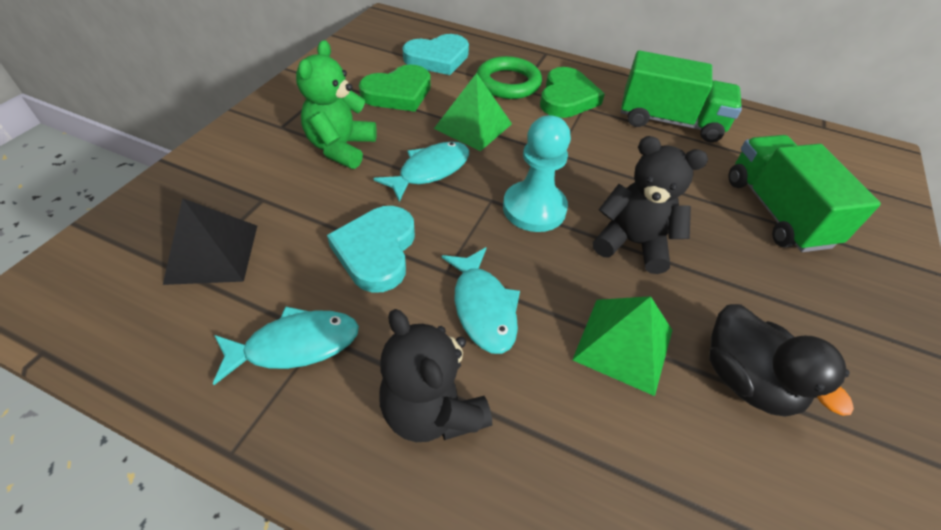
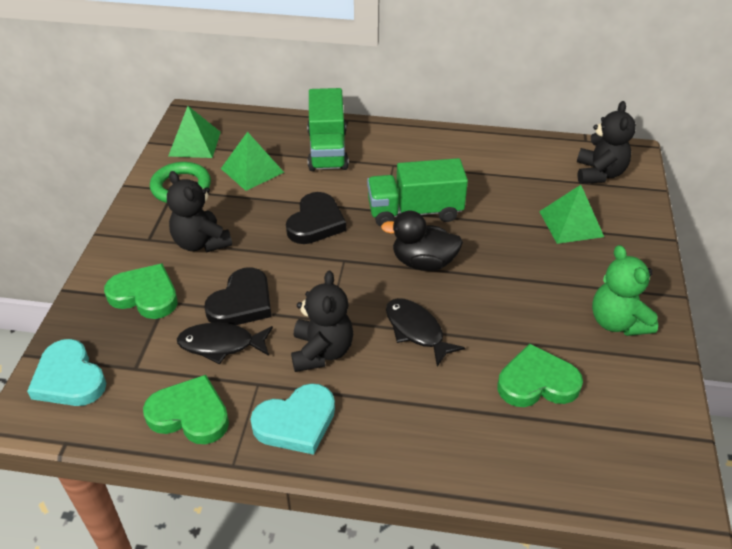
black fish: none = 0 -> [177,323,273,364] [386,298,465,367] = 2
black heart: none = 0 -> [204,268,271,325] [286,192,346,244] = 2
black pyramid: [163,198,257,285] = 1 -> none = 0
black teddy bear: [379,309,492,442] [593,136,708,274] = 2 -> [167,171,232,252] [291,271,353,372] [577,101,636,184] = 3
green heart: [359,65,431,112] [540,67,605,118] = 2 -> [104,264,178,319] [143,375,229,444] [498,343,583,407] = 3
green pyramid: [434,73,512,151] [573,296,672,396] = 2 -> [168,106,221,158] [221,132,284,191] [539,185,604,244] = 3
turquoise fish: [213,306,359,385] [374,142,469,202] [442,247,520,354] = 3 -> none = 0
turquoise pawn: [503,115,571,232] = 1 -> none = 0

